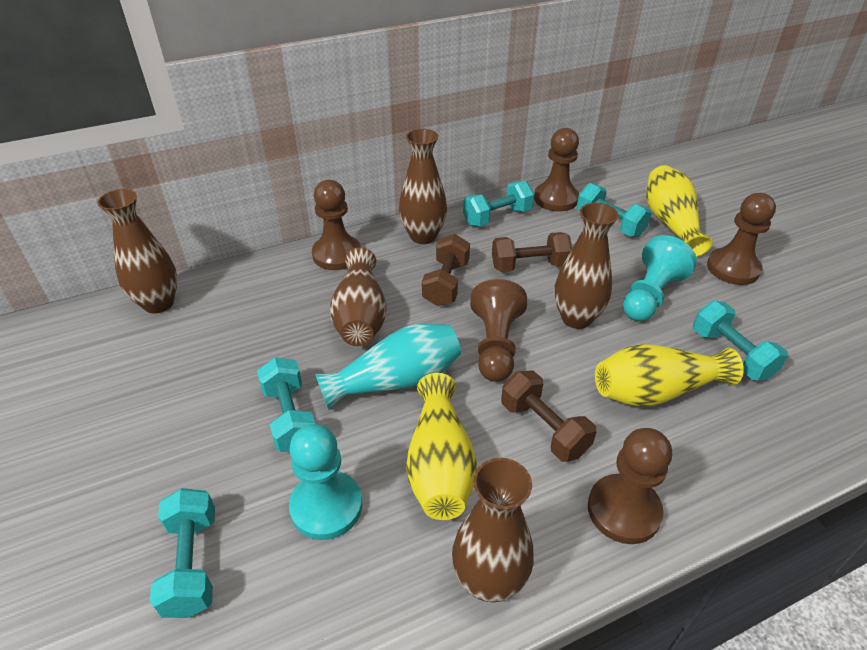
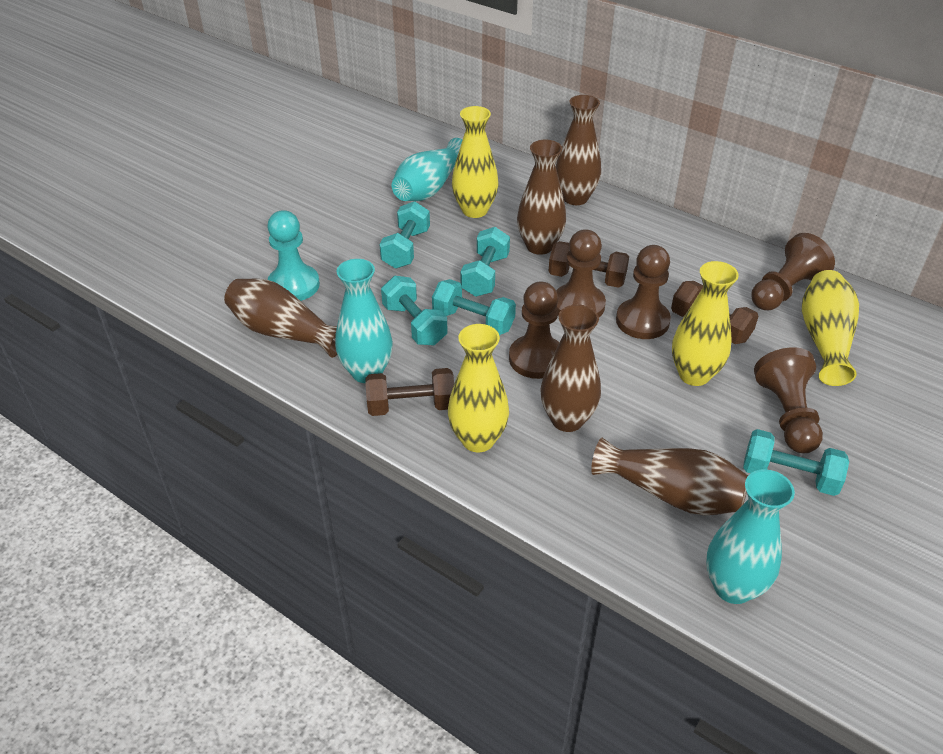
turquoise pawn: [289,424,362,540] [623,235,697,321] = 2 -> [267,210,320,301] = 1
turquoise vase: [315,324,461,410] = 1 -> [335,259,393,383] [392,138,462,201] [706,469,795,604] = 3
yellow vase: [406,373,477,520] [595,344,744,407] [646,165,713,257] = 3 -> [448,324,509,452] [452,106,498,218] [672,261,739,386] [802,270,859,386] = 4

